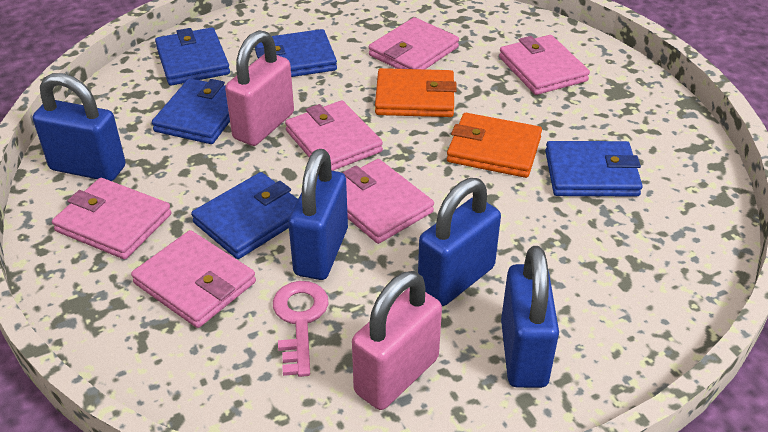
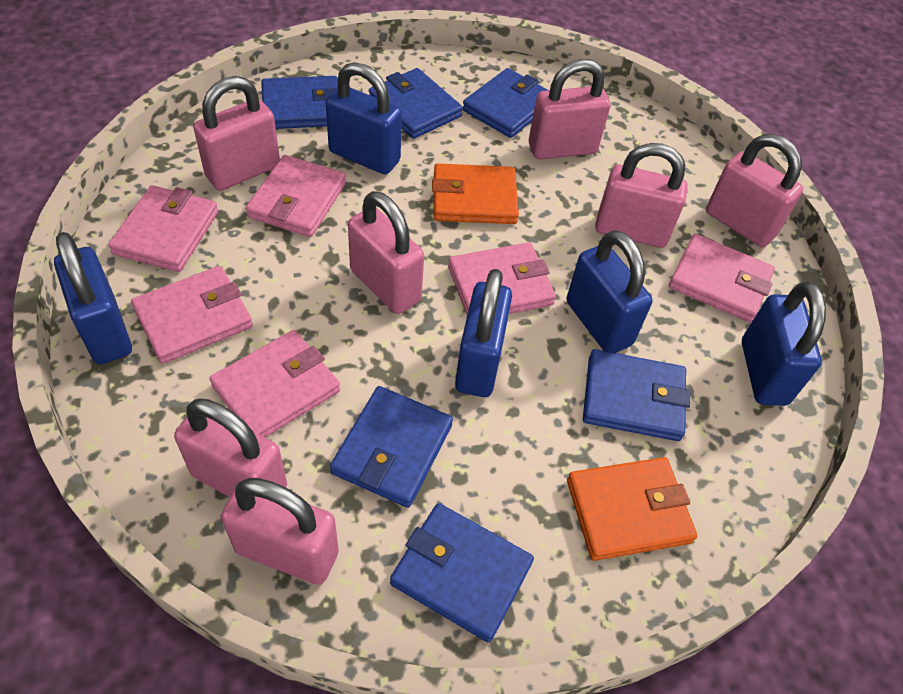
blue padlock: [33,73,126,181] [288,149,348,280] [418,178,501,306] [501,246,559,388] = 4 -> [54,232,132,364] [326,62,402,174] [455,269,512,397] [566,230,653,353] [742,282,826,406] = 5
blue wallet: [152,78,230,144] [155,27,230,86] [191,172,298,259] [255,29,337,77] [545,141,642,196] = 5 -> [261,76,338,129] [330,386,453,508] [369,68,463,139] [390,503,534,643] [463,68,548,138] [583,349,690,441] = 6
pink key: [273,281,329,377] = 1 -> none = 0
pink padlock: [225,30,294,146] [352,271,442,410] = 2 -> [174,398,287,497] [193,76,280,191] [221,478,339,585] [348,191,424,314] [529,59,611,160] [595,143,688,248] [706,134,803,247] = 7

